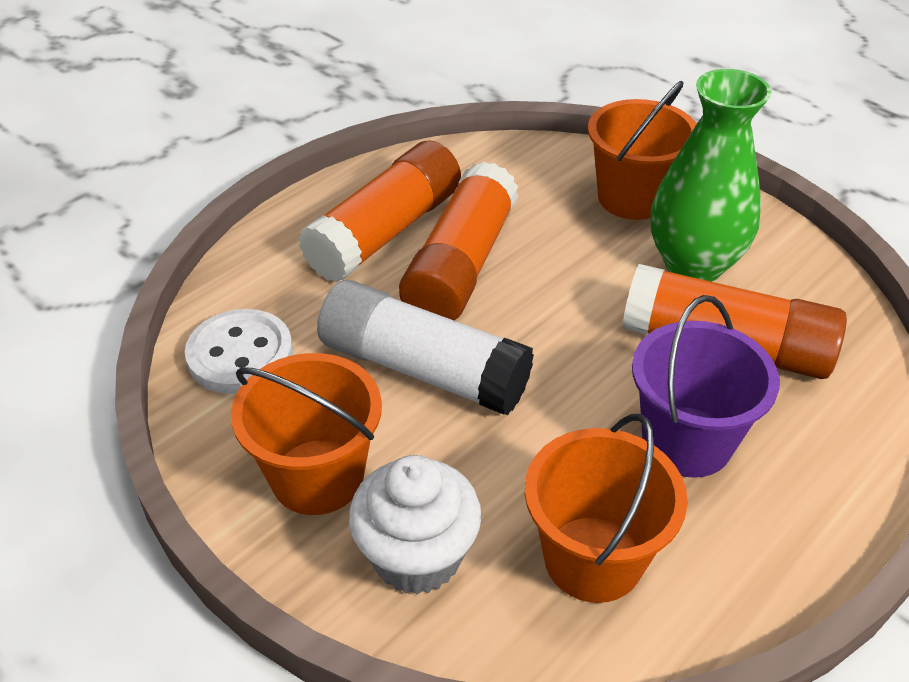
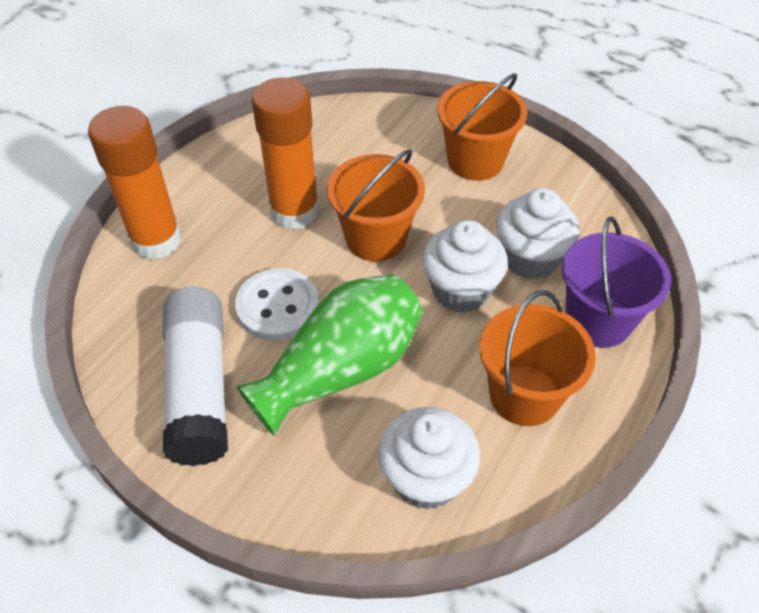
orange glue stick: [299,140,461,283] [399,161,518,320] [622,264,847,379] = 3 -> [88,106,182,260] [252,78,319,230] = 2
white cupcake: [349,455,482,595] = 1 -> [378,407,480,510] [422,220,508,313] [496,188,579,279] = 3

